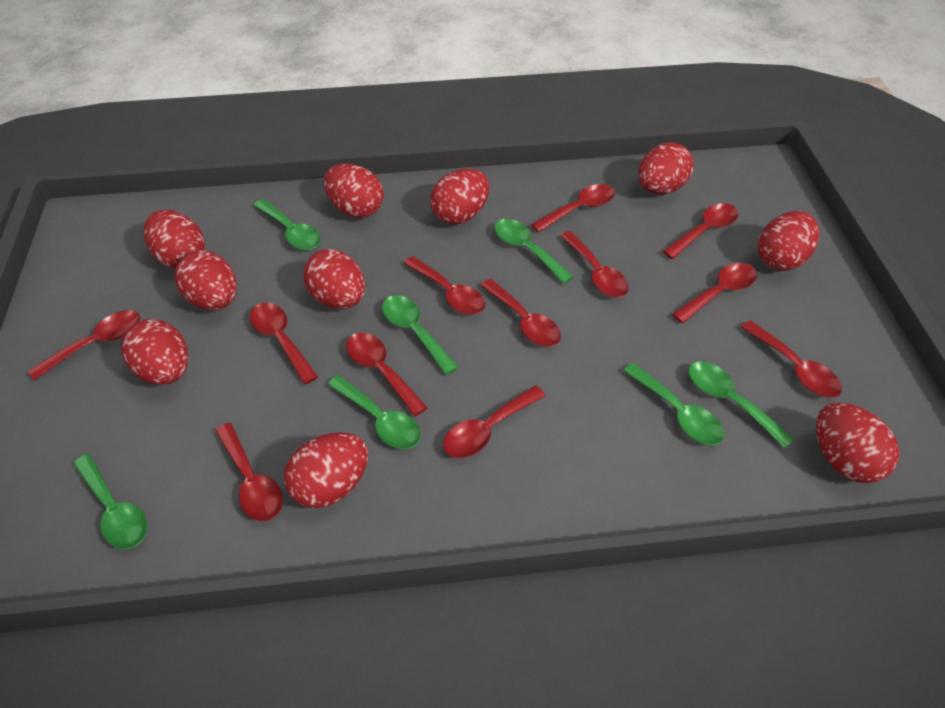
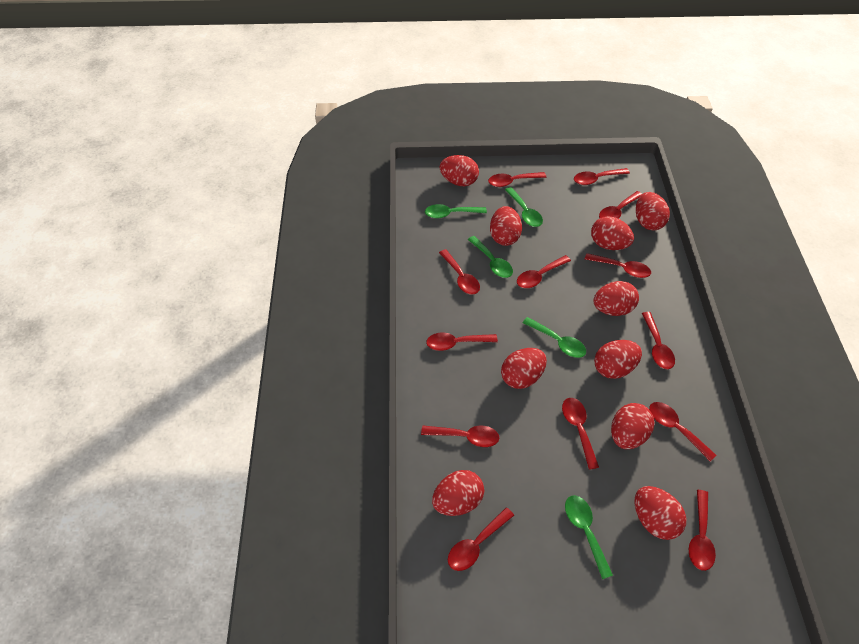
green spoon: [73,454,147,549] [254,199,321,250] [327,375,421,449] [382,295,459,375] [494,219,574,284] [623,363,725,445] [688,361,794,448] = 7 -> [425,204,487,218] [468,236,513,278] [505,187,543,227] [523,317,586,358] [565,495,613,579] = 5
red spoon: [28,310,141,380] [215,423,283,521] [250,303,318,384] [346,333,428,416] [403,256,486,315] [443,385,546,458] [480,279,561,347] [531,184,615,232] [560,231,629,298] [662,203,739,259] [672,263,757,323] [741,320,842,398] = 12 -> [421,426,499,447] [426,333,498,351] [439,249,480,295] [448,507,514,571] [488,172,547,187] [517,255,571,288] [562,398,599,470] [574,168,630,185] [585,253,651,278] [599,191,642,219] [642,312,675,369] [649,402,717,462] [689,490,716,571] = 13

